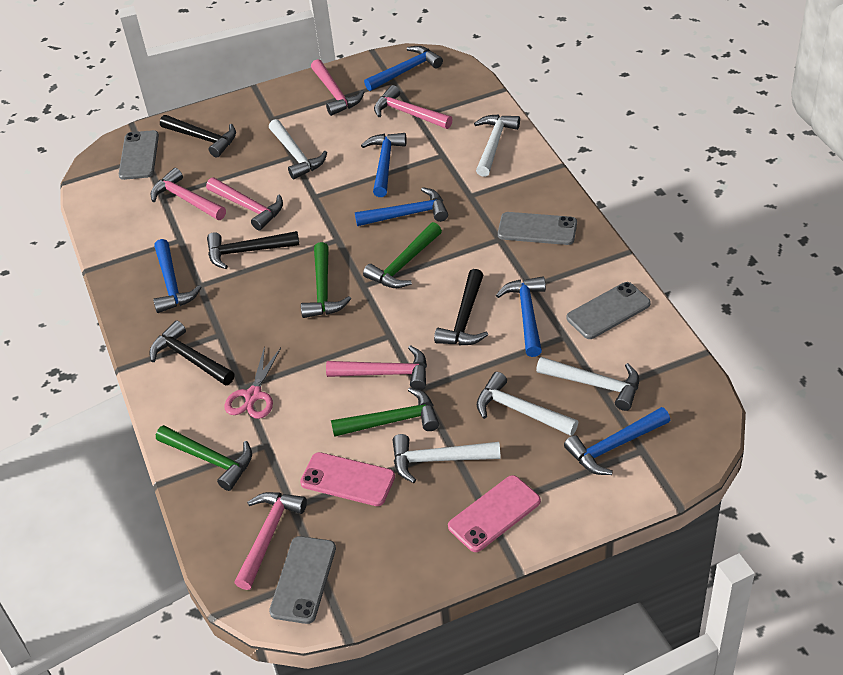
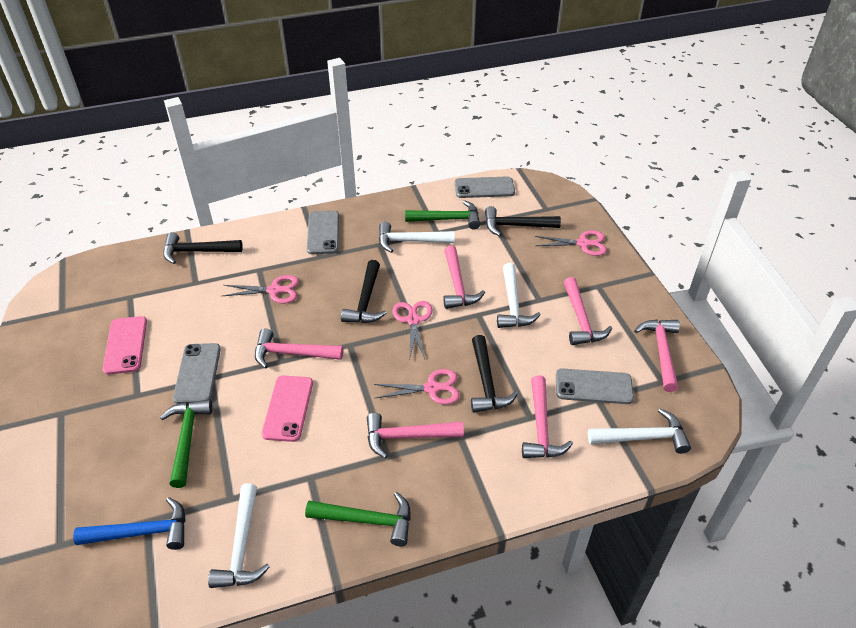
blue hammer: [153,239,202,313] [355,187,448,226] [361,133,407,197] [364,46,443,91] [496,276,546,357] [564,407,670,475] = 6 -> [73,497,186,550] = 1
green hammer: [156,425,252,491] [301,242,351,318] [331,387,439,437] [363,222,442,288] = 4 -> [160,399,213,488] [305,492,411,546] [405,200,480,229] = 3
pink scissors: [225,346,281,419] = 1 -> [223,275,299,304] [374,369,460,405] [393,301,433,359] [535,230,607,256] = 4
white hammer: [269,119,327,179] [393,434,501,483] [474,114,520,177] [477,372,578,436] [536,357,639,411] = 5 -> [208,484,270,588] [379,222,455,253] [497,263,541,328] [588,409,691,454] = 4

